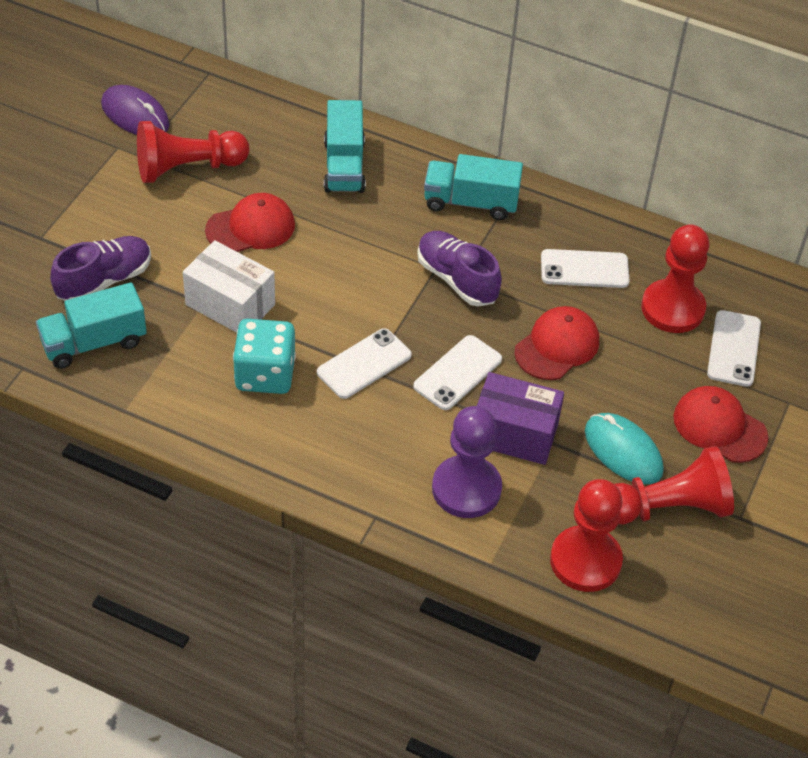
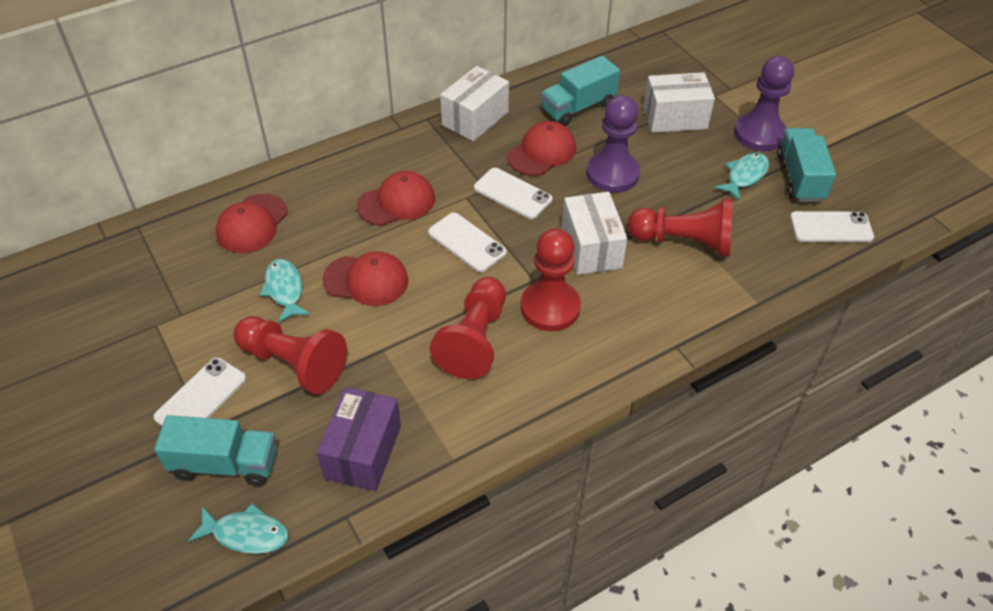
purple mouse: [101,85,170,135] = 1 -> none = 0
purple pawn: [432,406,502,518] = 1 -> [586,95,640,193] [734,56,794,151] = 2
purple shoe: [50,236,151,301] [417,231,502,307] = 2 -> none = 0
red cap: [205,193,295,252] [514,306,599,380] [673,386,768,463] = 3 -> [216,194,288,253] [322,251,408,306] [357,171,435,226] [507,121,576,176] = 4
turquoise dice: [233,319,296,394] = 1 -> none = 0
turquoise fish: none = 0 -> [188,504,289,554] [260,259,310,323] [715,153,769,201] = 3
turquoise mouse: [585,413,664,484] = 1 -> none = 0
white box: [183,240,275,333] = 1 -> [440,66,509,142] [562,192,628,275] [643,72,715,133] = 3

